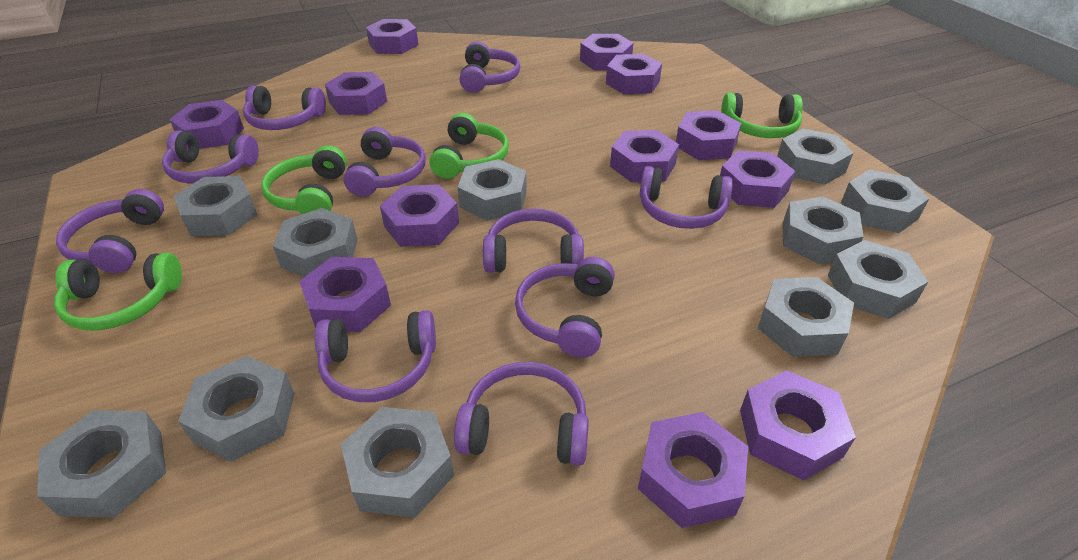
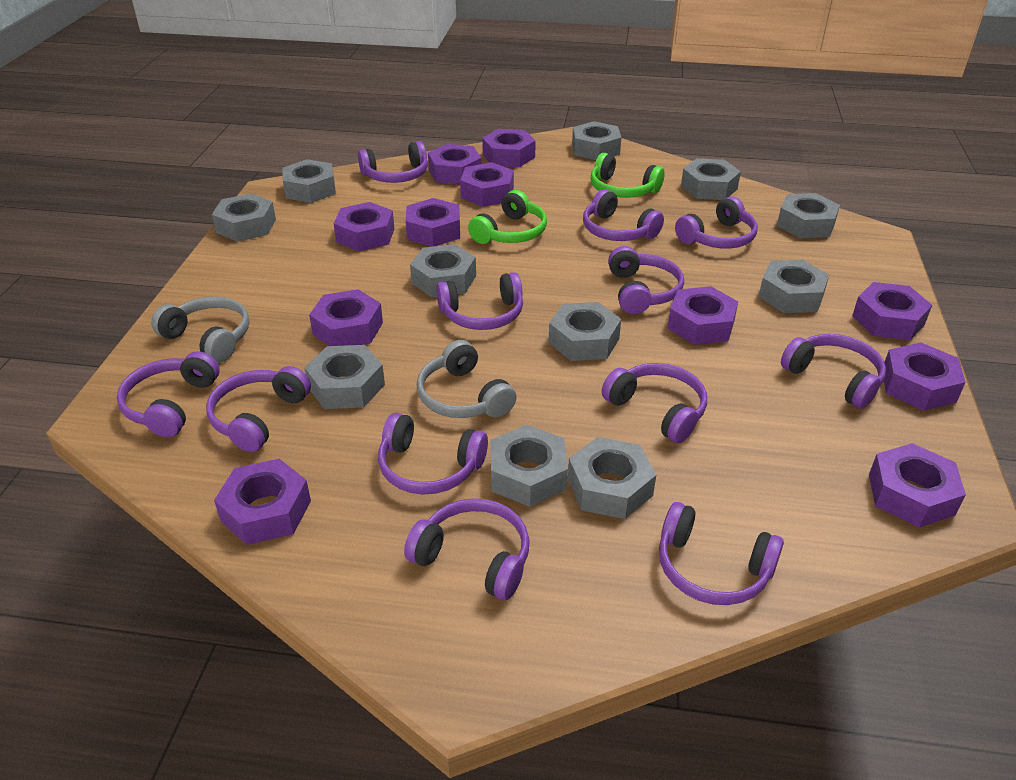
green headphones: [54,253,182,331] [261,145,347,214] [429,113,509,179] [721,93,803,138] = 4 -> [468,190,547,244] [591,153,665,198] = 2
grey headphones: none = 0 -> [151,296,250,363] [417,340,517,418] = 2
purple headphones: [56,189,164,273] [162,130,259,184] [243,85,326,130] [315,310,436,402] [343,127,426,197] [454,362,589,466] [460,41,520,93] [483,208,584,273] [515,257,615,358] [640,166,733,229] = 10 -> [117,351,220,437] [206,366,311,452] [358,141,428,183] [378,413,488,494] [404,498,530,600] [436,272,523,330] [583,189,664,241] [602,363,707,443] [608,246,684,314] [659,502,784,605] [675,196,758,249] [781,334,886,409] = 12
purple nut: [169,100,244,149] [299,257,391,332] [325,72,387,115] [366,19,418,54] [380,184,459,247] [580,34,634,70] [606,54,662,94] [610,130,679,182] [638,412,748,528] [676,110,741,160] [720,150,795,208] [740,370,856,480] = 12 -> [214,459,311,545] [309,289,383,346] [333,202,394,251] [406,198,460,247] [428,144,481,185] [460,162,514,207] [482,129,536,167] [667,286,738,345] [852,282,932,340] [869,443,966,528] [884,342,966,411] = 11

